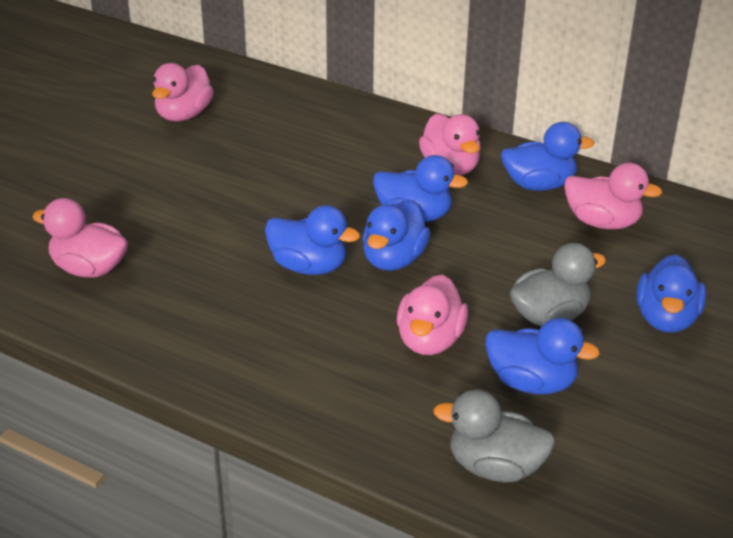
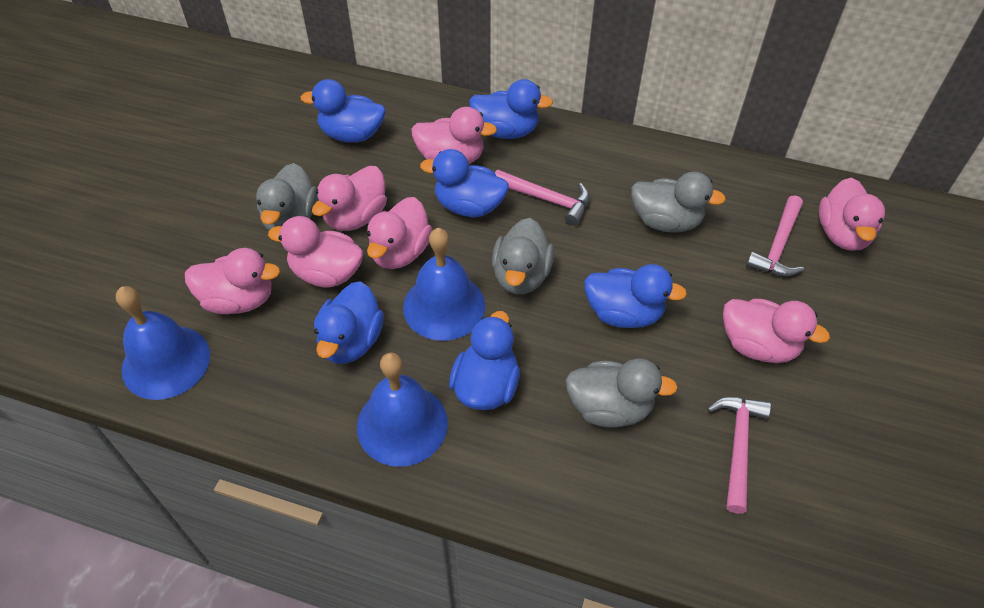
blue bell: none = 0 -> [116,286,210,400] [357,352,448,467] [403,228,485,341] = 3
grey duck: [433,389,555,482] [509,243,606,326] = 2 -> [256,163,318,231] [492,218,554,294] [566,358,678,427] [631,172,726,233] = 4
pink duck: [32,198,128,278] [152,63,214,121] [397,274,468,355] [419,113,481,175] [564,163,662,229] = 5 -> [185,248,280,314] [268,216,363,288] [312,166,387,231] [367,197,432,269] [411,107,497,164] [723,298,830,363] [819,178,885,251] = 7
pink hammer: none = 0 -> [495,170,590,226] [707,397,771,514] [746,195,804,276] = 3

